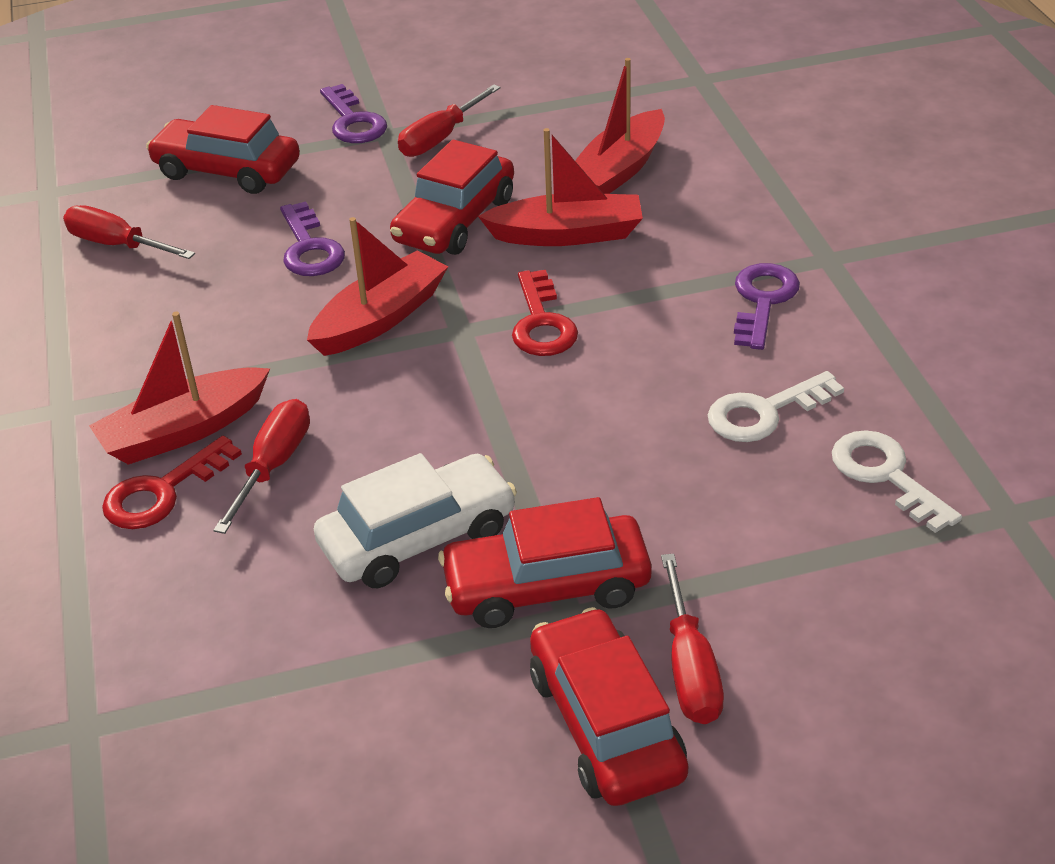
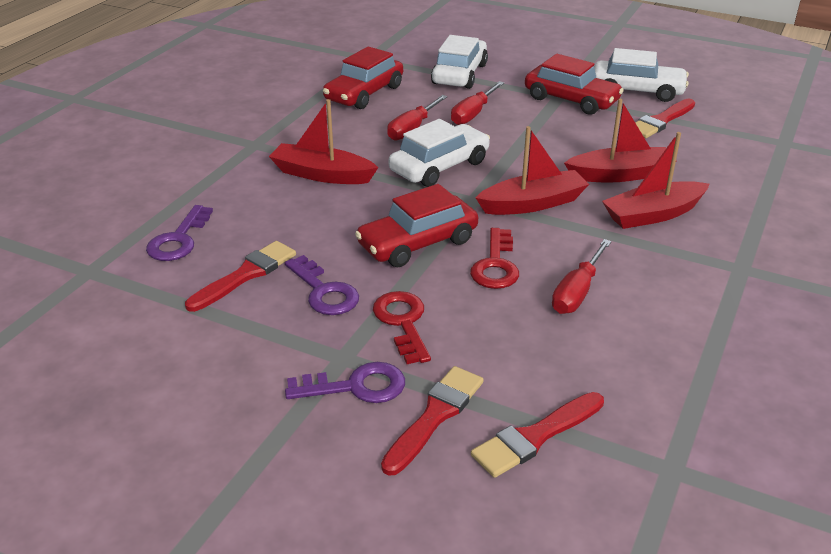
red brush: none = 0 -> [185,241,296,312] [381,366,484,476] [471,392,604,478] [635,99,695,138] = 4
red car: [146,105,300,194] [390,139,514,255] [438,497,652,628] [530,607,688,806] = 4 -> [323,46,403,109] [355,184,478,267] [525,54,624,115] = 3
red screwdriver: [63,205,195,259] [213,399,310,534] [398,84,501,157] [661,554,724,724] = 4 -> [387,95,448,141] [451,81,504,125] [552,239,611,314] = 3
white car: [314,453,517,588] = 1 -> [389,119,490,187] [431,35,488,89] [594,48,689,102] = 3
white key: [708,371,844,442] [832,430,962,533] = 2 -> none = 0

